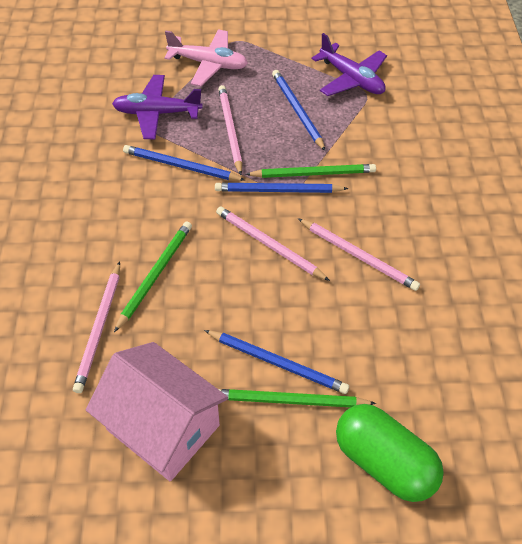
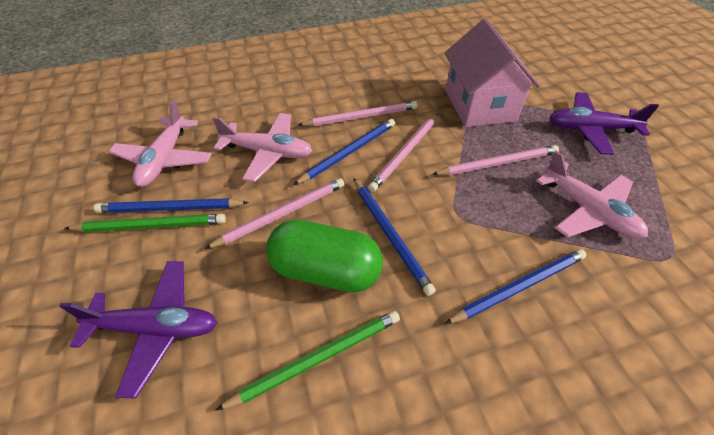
green pencil: [114,221,192,332] [219,389,376,407] [245,164,376,178] = 3 -> [64,214,226,232] [215,311,400,411] = 2
pink plane: [164,29,248,86] = 1 -> [109,100,212,187] [212,113,312,182] [536,151,648,239] = 3

